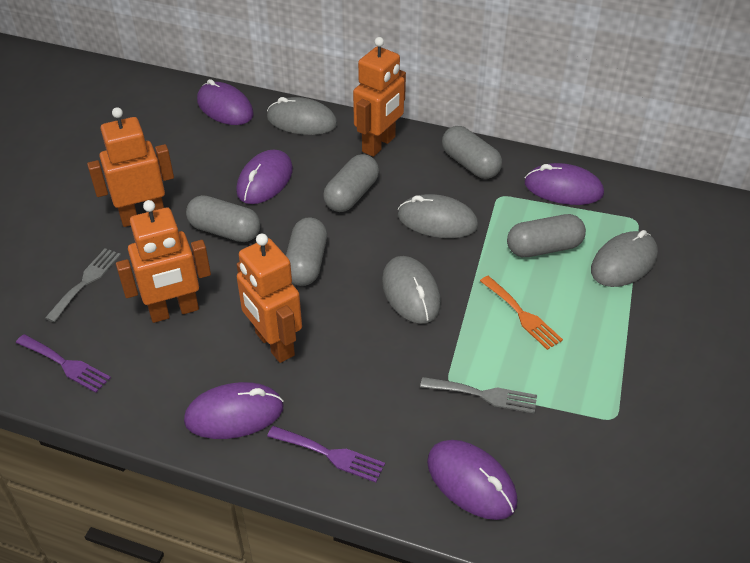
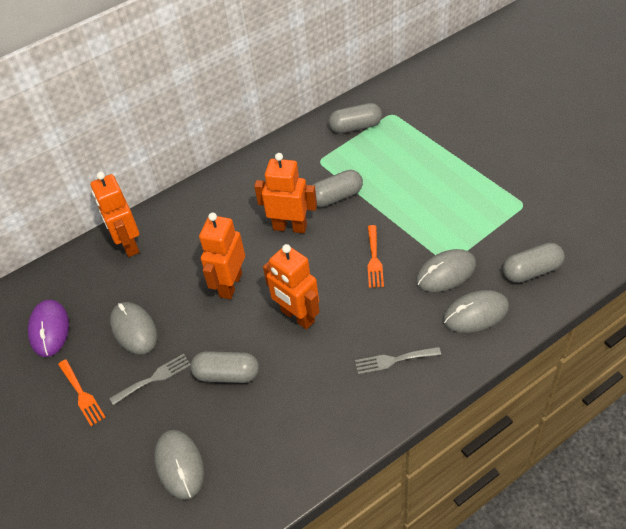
grey capsule: [186,195,260,242] [286,217,327,286] [323,154,379,212] [442,126,502,179] [507,214,586,257] = 5 -> [191,351,259,383] [312,170,363,207] [329,103,382,133] [503,243,565,283] = 4
orange fork: [480,276,563,350] = 1 -> [58,359,106,426] [367,225,384,288] = 2
purple fork: [16,334,111,393] [267,426,385,483] = 2 -> none = 0
purple mouse: [184,382,284,439] [197,79,254,125] [236,150,293,204] [427,440,518,520] [525,163,604,205] = 5 -> [28,300,69,357] = 1

